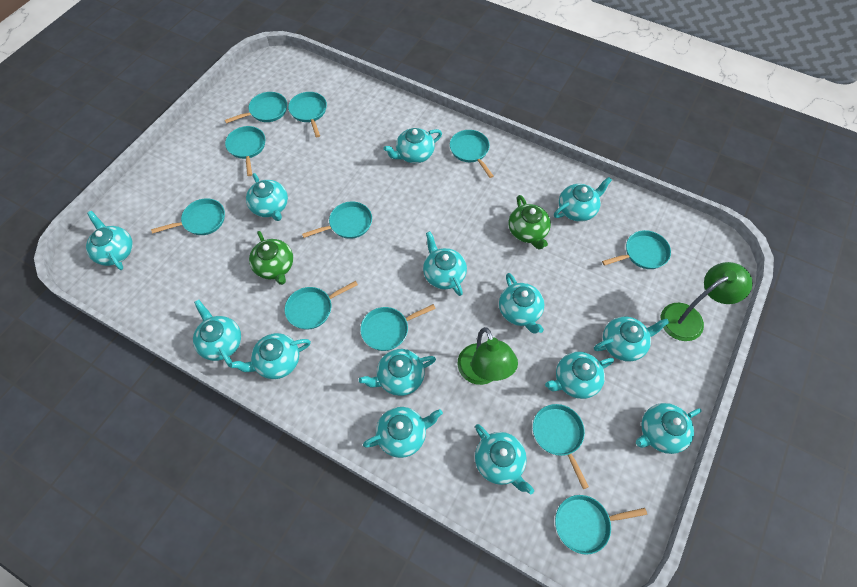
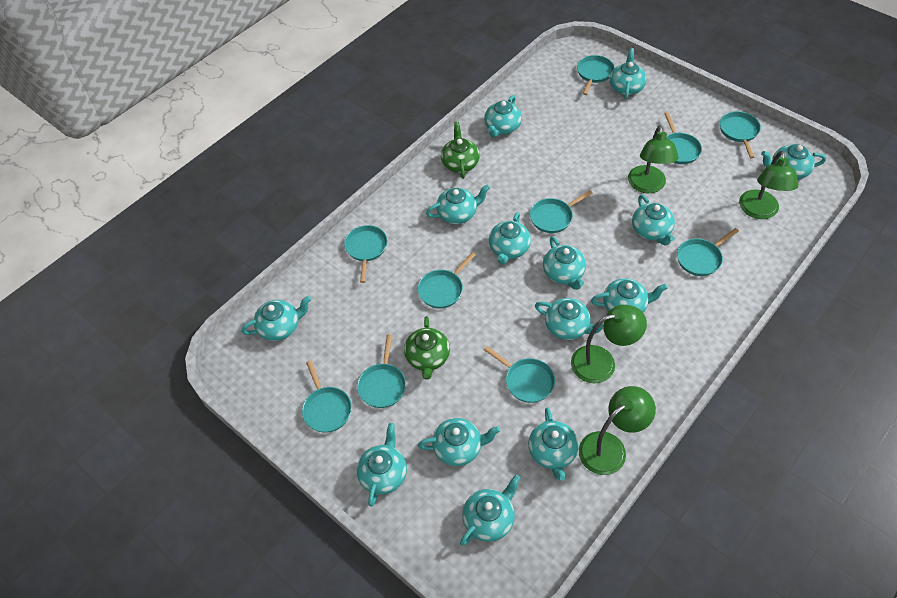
green lamp: [457,327,518,385] [661,262,753,341] = 2 -> [571,305,647,383] [579,386,656,475] [628,125,679,193] [739,151,799,219] = 4
turquoise pan: [151,198,225,235] [225,92,287,123] [225,126,265,176] [285,281,358,330] [288,92,327,137] [302,201,372,239] [360,304,436,351] [450,130,493,178] [533,404,589,489] [555,495,647,555] [602,230,671,269] = 11 -> [302,360,352,433] [344,225,387,283] [357,334,406,408] [418,252,476,308] [484,346,555,403] [530,190,593,233] [577,55,614,95] [664,112,702,164] [677,228,739,276] [720,111,761,158] = 10

